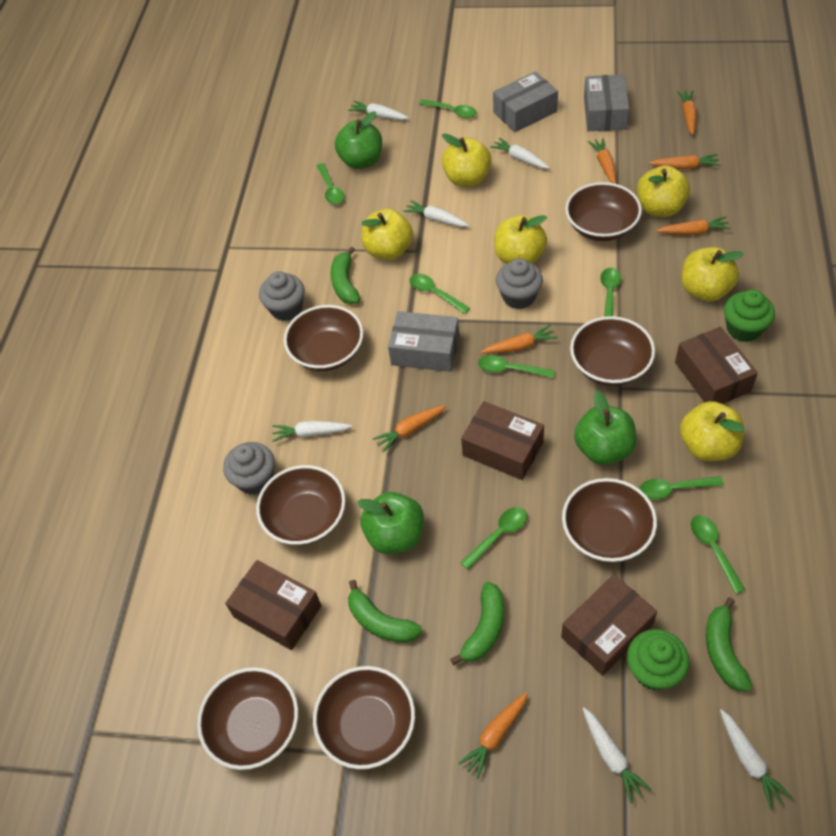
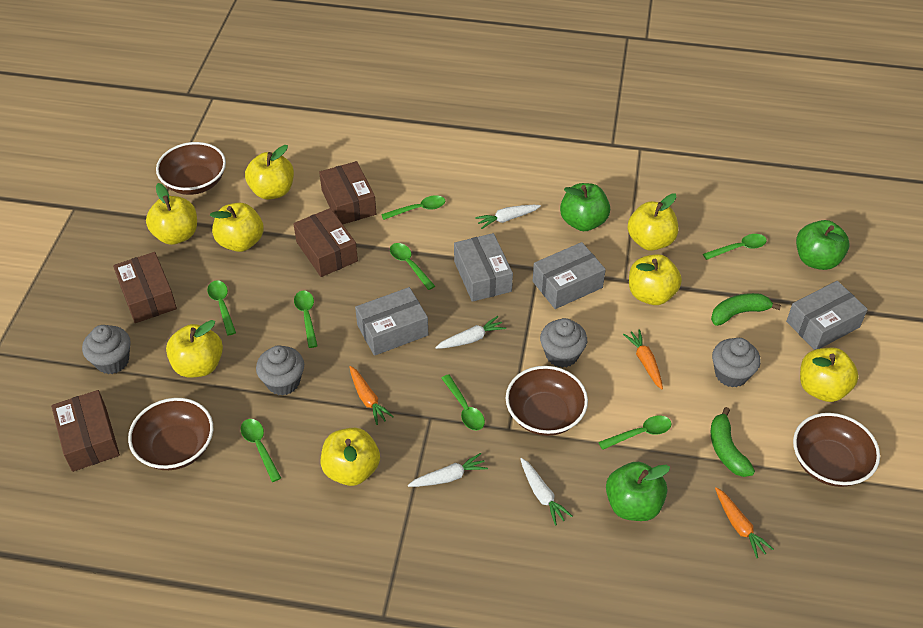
brown bowl: [197,667,298,770] [256,465,346,545] [284,305,363,371] [313,666,415,769] [562,478,657,562] [565,182,642,241] [570,316,655,386] = 7 -> [128,398,213,470] [156,142,226,195] [506,366,588,436] [793,413,880,487] = 4
green banana: [331,247,360,304] [348,580,422,643] [450,582,504,665] [706,597,752,691] = 4 -> [711,293,781,326] [711,407,755,477] = 2
green cupcake: [627,629,689,690] [724,289,775,342] = 2 -> none = 0
grey box: [388,311,459,372] [493,71,558,132] [584,74,629,131] = 3 -> [355,287,428,356] [454,233,513,302] [533,242,606,309] [786,281,868,350] = 4
grey cupcake: [223,442,275,495] [259,271,305,321] [496,258,543,309] = 3 -> [82,325,131,374] [256,345,304,396] [540,318,587,368] [712,338,761,388] = 4
orange carrot: [372,405,446,453] [458,692,528,779] [481,324,558,354] [587,138,616,184] [649,154,720,169] [656,216,731,235] [677,90,697,135] = 7 -> [349,366,394,425] [623,329,663,389] [715,487,774,558] = 3
white carrot: [272,421,352,442] [348,101,409,120] [403,200,469,227] [490,138,549,169] [583,708,652,804] [720,709,792,810] = 6 -> [408,453,488,487] [435,316,506,349] [475,205,541,229] [520,458,572,525] = 4
yellow apple: [362,209,413,260] [442,134,491,187] [494,215,547,264] [637,165,690,217] [680,401,744,461] [682,247,744,301] = 6 -> [146,183,197,245] [166,320,223,378] [210,203,264,252] [245,145,294,200] [321,428,380,486] [628,193,678,251] [629,254,682,305] [800,348,859,402] = 8

